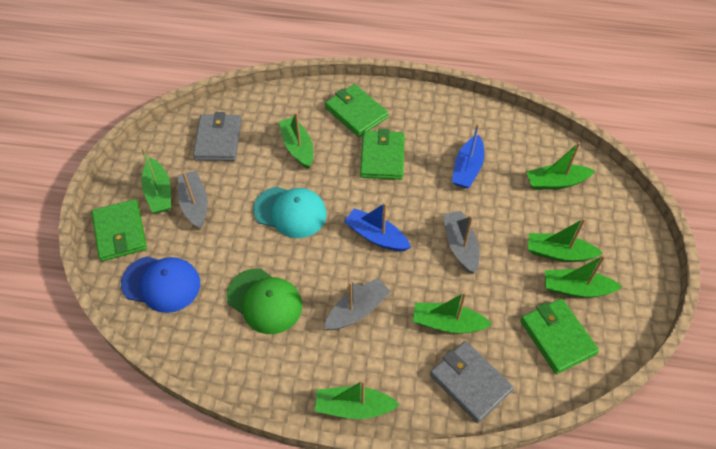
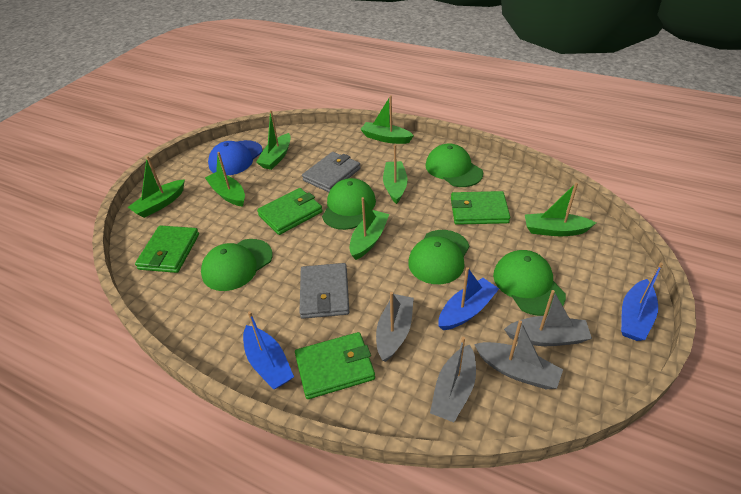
blue boat: [344,203,411,251] [452,123,484,188] = 2 -> [243,311,294,389] [438,267,499,330] [621,262,663,341] = 3
green cap: [226,268,302,334] = 1 -> [201,239,273,291] [322,178,376,230] [408,230,469,284] [426,143,483,187] [493,250,566,316] = 5
grey boat: [178,171,208,229] [324,278,391,330] [443,211,479,274] = 3 -> [376,292,414,362] [430,337,476,422] [474,320,563,389] [504,290,592,346] = 4
turquoise cap: [253,187,327,238] = 1 -> none = 0

